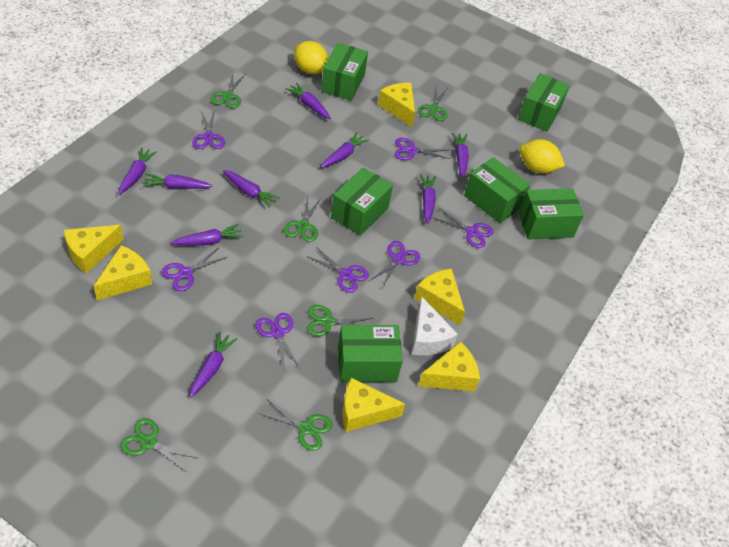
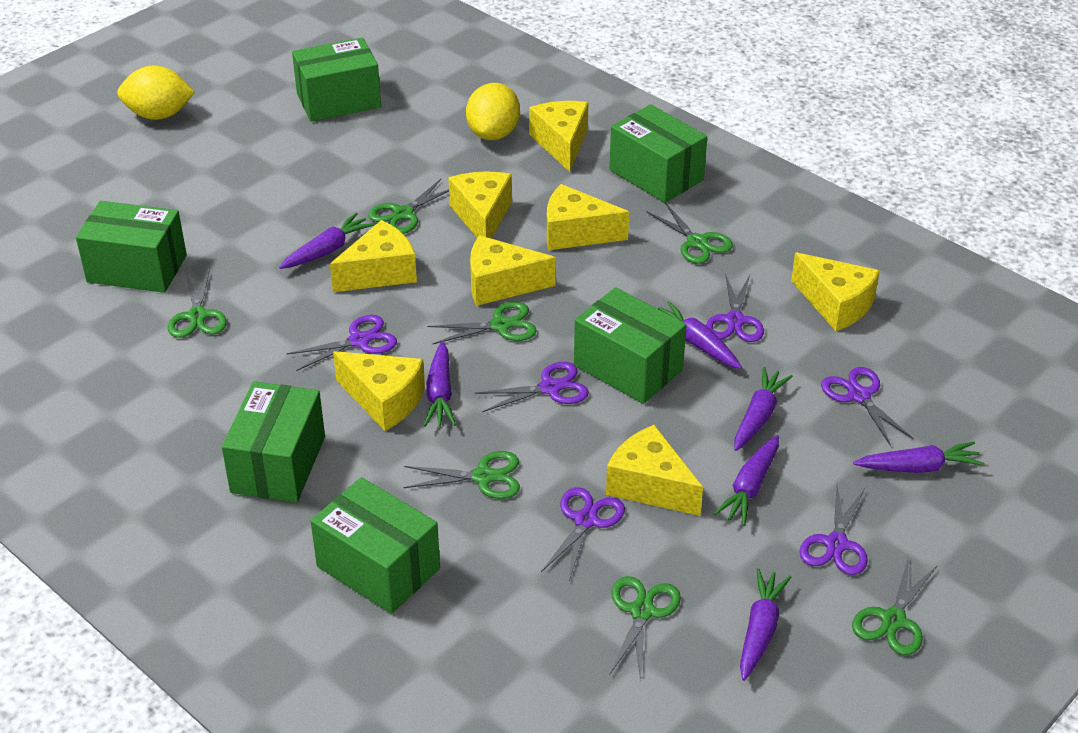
green scissors: [120,418,197,473] [210,74,245,108] [258,399,332,451] [284,195,322,242] [307,305,374,336] [418,85,447,121] = 6 -> [168,268,227,338] [368,179,449,234] [404,451,520,499] [428,302,537,344] [610,576,681,682] [646,203,733,264] [852,556,937,655] = 7
purple carrot: [119,147,157,195] [143,173,213,189] [170,224,243,246] [190,332,237,397] [223,170,280,208] [285,83,331,119] [321,133,369,168] [420,174,436,224] [452,133,469,178] = 9 -> [279,213,375,269] [424,341,456,427] [658,301,742,369] [714,435,779,526] [734,367,793,451] [740,568,792,681] [853,442,984,473] = 7
purple scissors: [161,248,227,291] [193,110,225,149] [256,313,301,369] [306,247,369,293] [369,241,420,288] [395,138,450,160] [433,208,493,248] = 7 -> [286,315,397,371] [475,362,589,412] [541,487,625,580] [706,273,764,342] [799,485,868,575] [821,367,914,446] = 6
white cheese: [412,296,458,356] = 1 -> none = 0
yellow cheese: [64,225,123,274] [94,245,152,300] [342,378,405,432] [378,83,415,127] [414,269,465,325] [418,342,480,391] = 6 -> [330,220,417,292] [333,351,425,431] [448,172,512,239] [470,235,556,306] [529,101,589,172] [547,184,629,250] [606,425,703,516] [791,253,880,331] = 8

